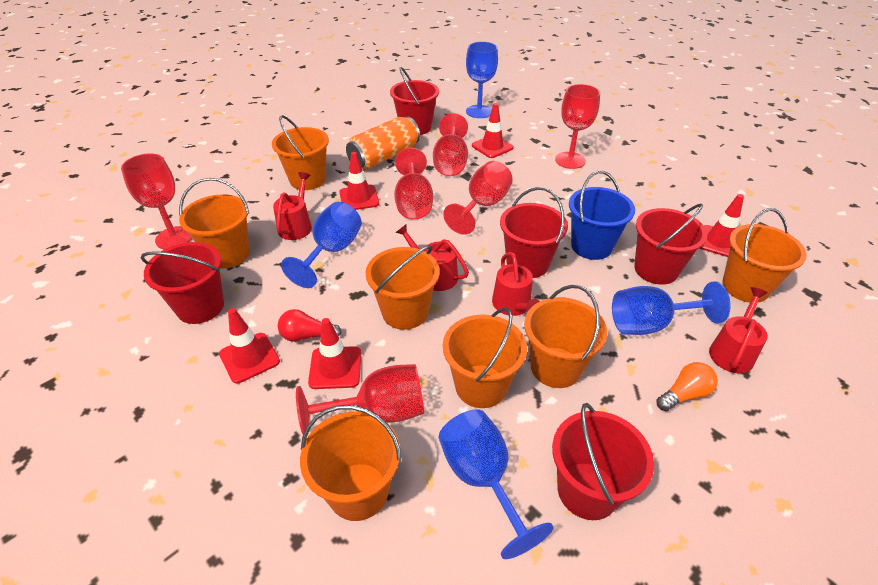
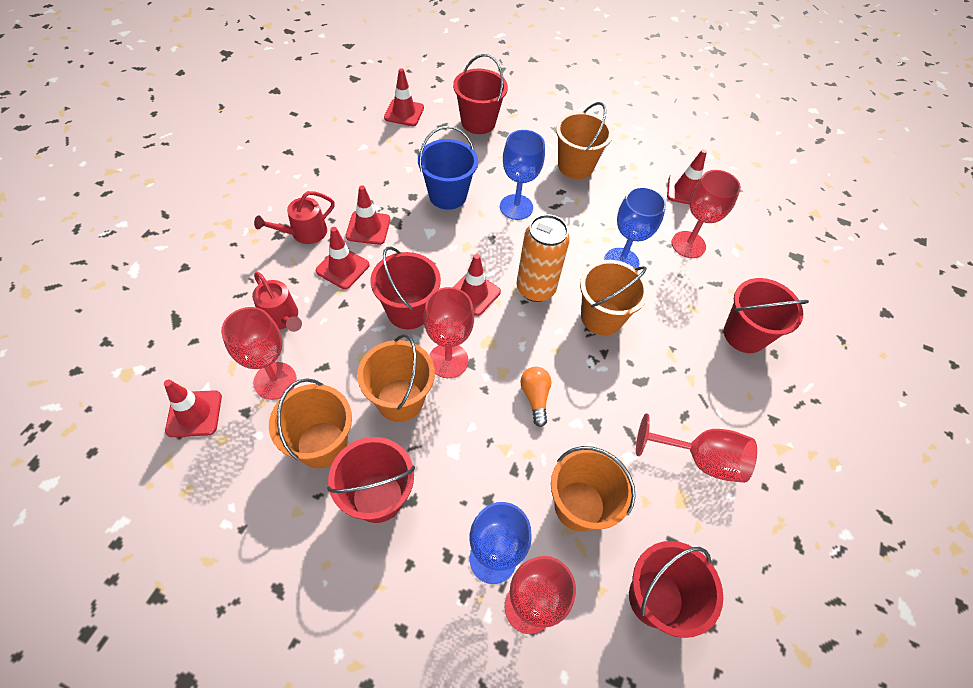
blue goblet: [281,202,362,288] [439,409,553,559] [466,41,498,118] [612,281,730,335] = 4 -> [470,502,532,584] [500,130,545,220] [604,187,666,268] = 3
orange bucket: [179,178,249,269] [272,115,329,190] [300,405,401,521] [365,245,440,330] [443,307,527,408] [524,285,607,388] [722,208,807,303] = 7 -> [269,378,352,468] [357,334,435,422] [551,446,636,532] [556,102,613,179] [580,260,648,336] = 5
red goblet: [121,153,192,249] [296,364,424,434] [394,148,433,219] [433,113,468,176] [443,161,513,235] [555,84,600,169] = 6 -> [221,307,296,400] [423,287,474,378] [505,556,576,634] [636,413,757,483] [672,170,741,258] = 5
red light bulb: [278,309,342,342] = 1 -> none = 0
red traffic cone: [219,308,280,384] [308,318,361,389] [339,152,379,210] [472,103,514,158] [699,194,744,257] = 5 -> [164,380,222,437] [316,227,370,289] [346,185,390,245] [384,68,424,126] [453,254,501,316] [667,149,707,205] = 6
red watering can: [273,172,312,240] [395,225,469,291] [492,252,540,316] [709,287,768,373] = 4 -> [252,272,302,332] [254,191,335,244] = 2

